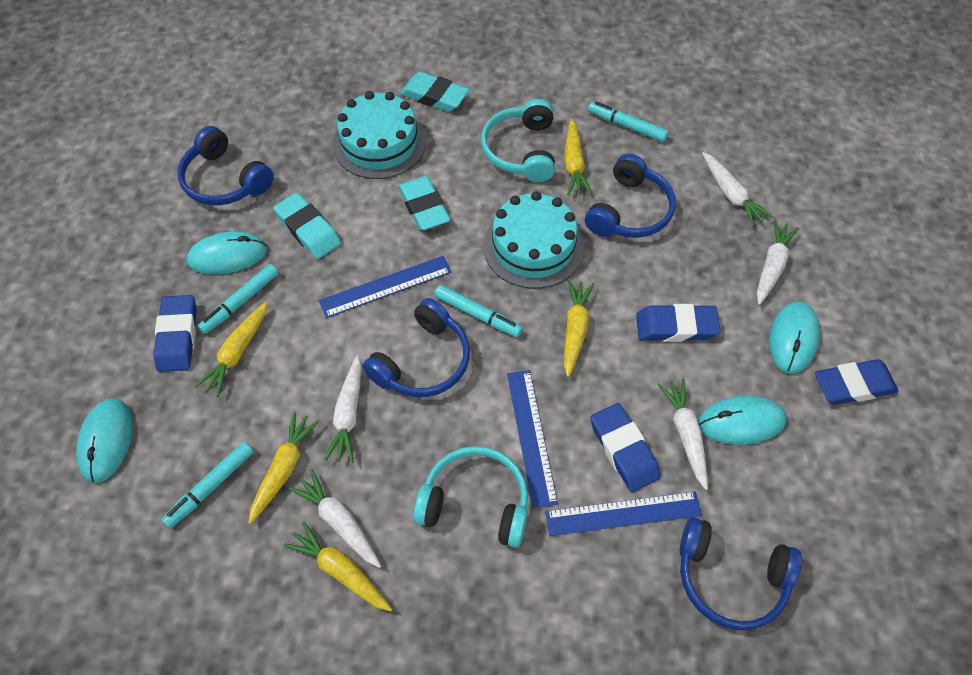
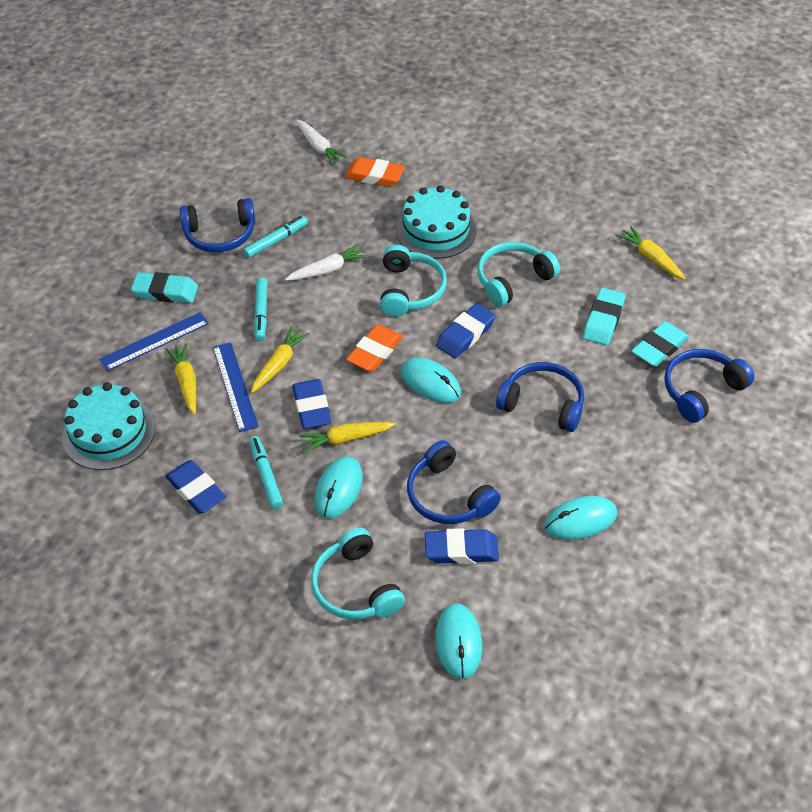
blue ruler: [319,256,451,318] [507,370,558,508] [545,491,702,536] = 3 -> [100,312,209,371] [213,342,259,432] = 2
orange eraser: none = 0 -> [345,157,405,187] [346,325,403,372] = 2
turquoise headphones: [413,446,528,548] [481,99,555,182] = 2 -> [311,528,405,620] [380,245,447,317] [478,242,560,307] = 3
turquoise marker: [161,442,254,528] [198,264,279,334] [434,285,523,337] [588,101,669,142] = 4 -> [243,216,308,258] [249,436,283,509] [254,278,267,341] = 3
white carrot: [289,469,381,568] [324,355,362,463] [658,379,708,490] [702,152,773,227] [757,220,799,305] = 5 -> [285,244,368,281] [296,120,348,165] = 2
yellow carrot: [194,301,268,397] [249,412,320,524] [283,521,392,611] [564,119,592,196] [564,280,594,377] = 5 -> [165,343,196,415] [251,326,310,393] [299,422,396,454] [616,226,685,279] = 4

